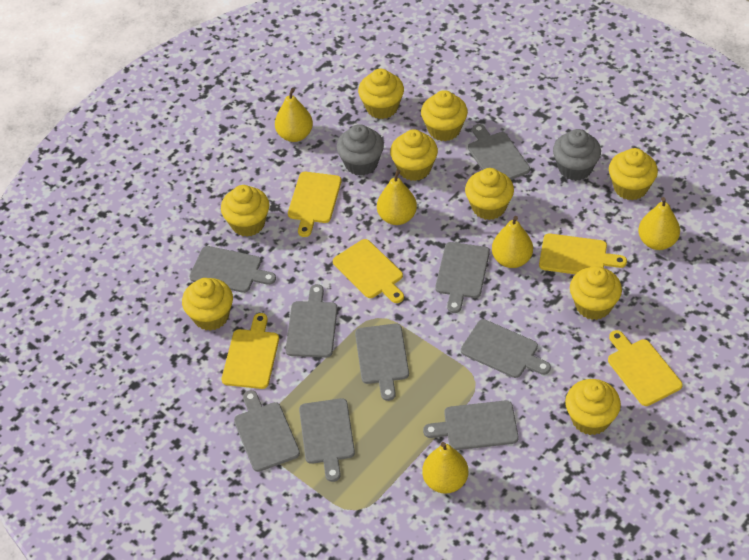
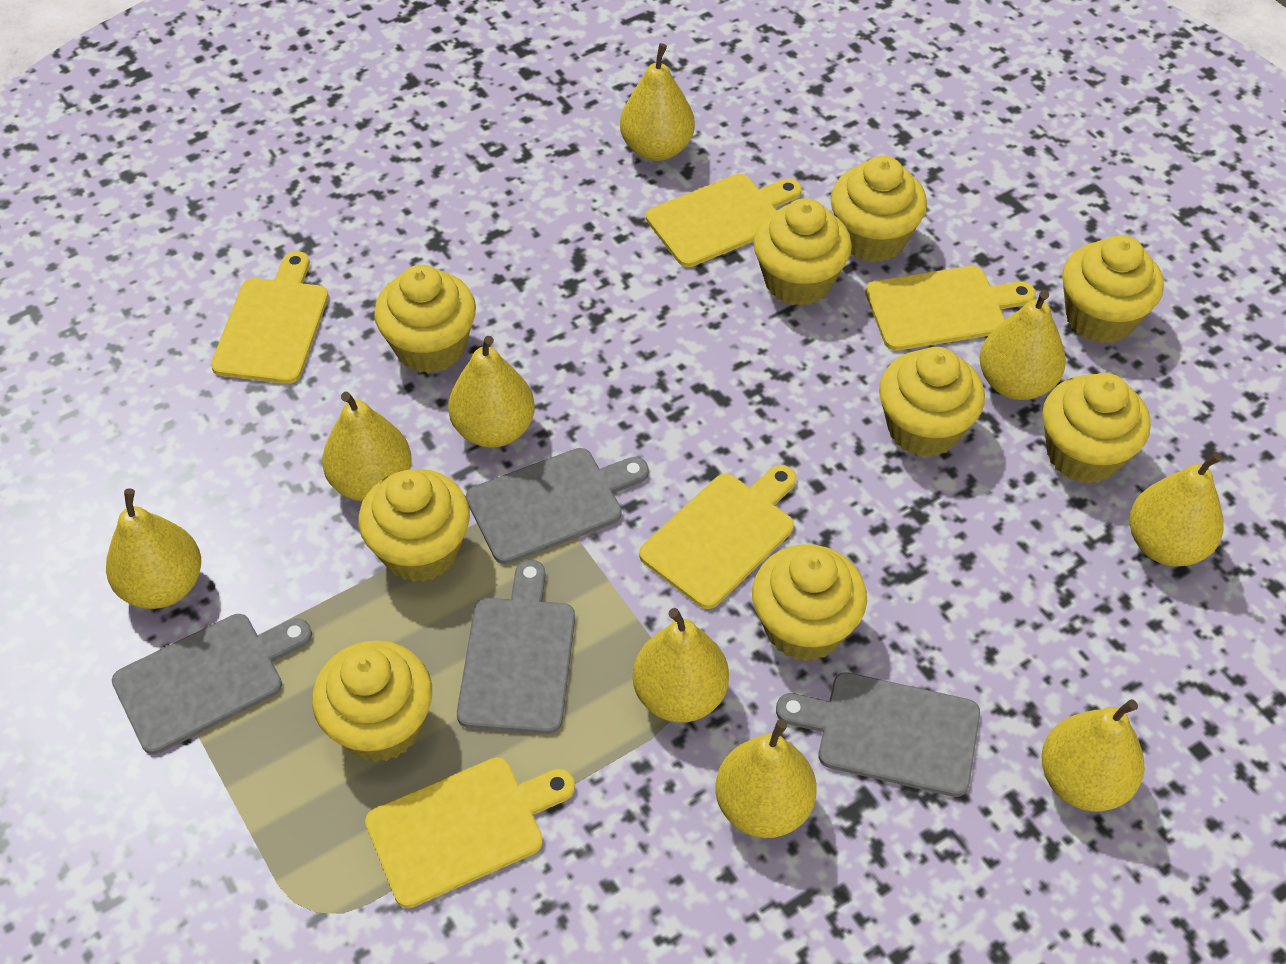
grey cupcake: [337,124,384,176] [553,129,601,181] = 2 -> none = 0
grey cutting board: [189,246,276,293] [234,390,300,472] [285,284,338,357] [299,398,355,482] [355,324,409,401] [423,400,519,450] [435,242,490,313] [461,319,551,378] [468,124,530,180] = 9 -> [112,614,312,755] [457,560,575,734] [466,448,649,564] [776,672,980,797] = 4
yellow pear: [275,88,313,142] [377,169,417,225] [422,442,468,494] [492,216,533,268] [638,197,680,250] = 5 -> [106,488,201,609] [322,392,412,502] [448,336,535,448] [620,43,695,161] [633,608,729,722] [715,719,817,838] [979,290,1066,400] [1041,699,1145,811] [1129,452,1224,566] = 9

